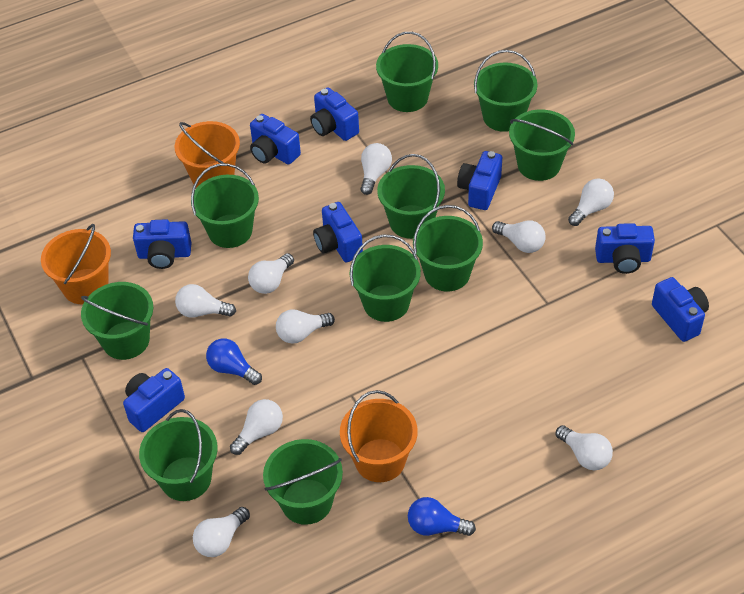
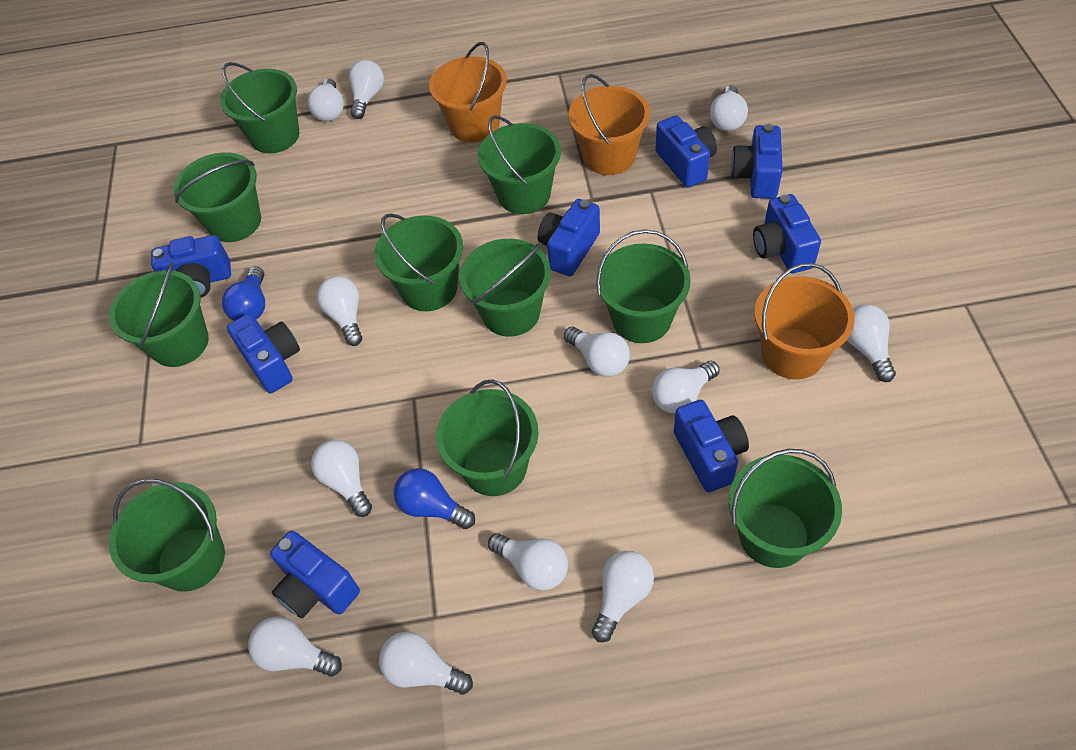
white light bulb: [175,284,236,318] [193,507,250,557] [230,399,283,455] [248,253,294,294] [276,309,335,344] [361,143,392,195] [492,220,546,253] [556,425,613,470] [568,178,614,226] = 9 -> [248,617,342,677] [307,78,344,121] [311,440,372,517] [317,276,362,346] [349,60,384,119] [379,632,473,695] [488,533,568,591] [564,327,630,377] [592,551,654,642] [652,361,720,414] [710,85,748,131] [847,305,896,382] = 12

